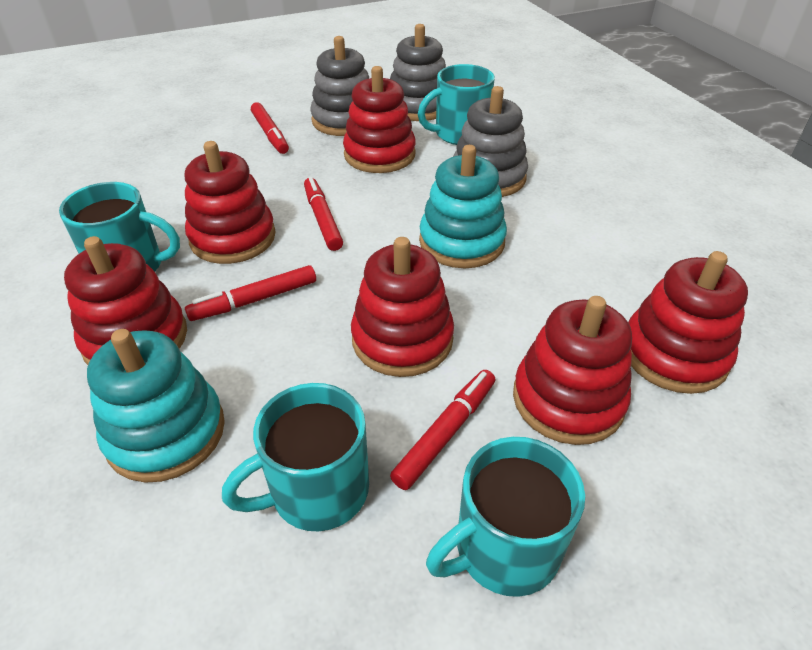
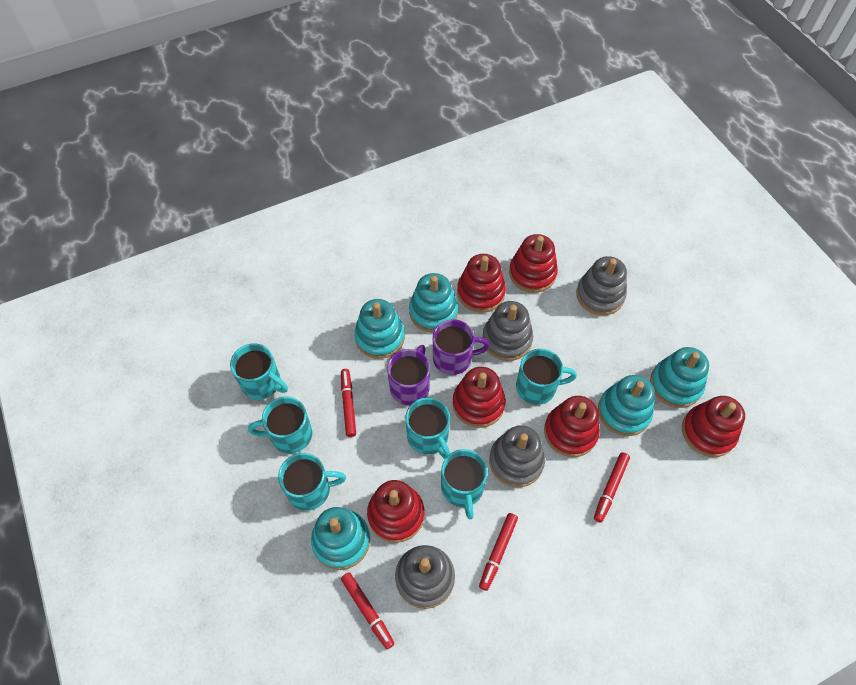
grey stacking toy: [310,36,369,136] [390,24,446,121] [453,86,528,197] = 3 -> [395,545,455,609] [482,301,533,361] [489,425,545,487] [576,256,627,315] = 4
purple mug: none = 0 -> [387,345,430,405] [433,319,490,375] = 2
turquoise mug: [59,182,180,272] [222,383,369,531] [418,64,495,145] [426,437,585,597] = 4 -> [230,343,288,399] [248,397,312,453] [278,453,346,511] [406,398,450,459] [441,449,488,520] [516,349,577,405] = 6
turquoise stacking toy: [87,329,225,483] [419,145,507,268] = 2 -> [311,507,370,570] [354,299,405,359] [409,273,458,332] [598,375,655,436] [650,347,709,408] = 5

